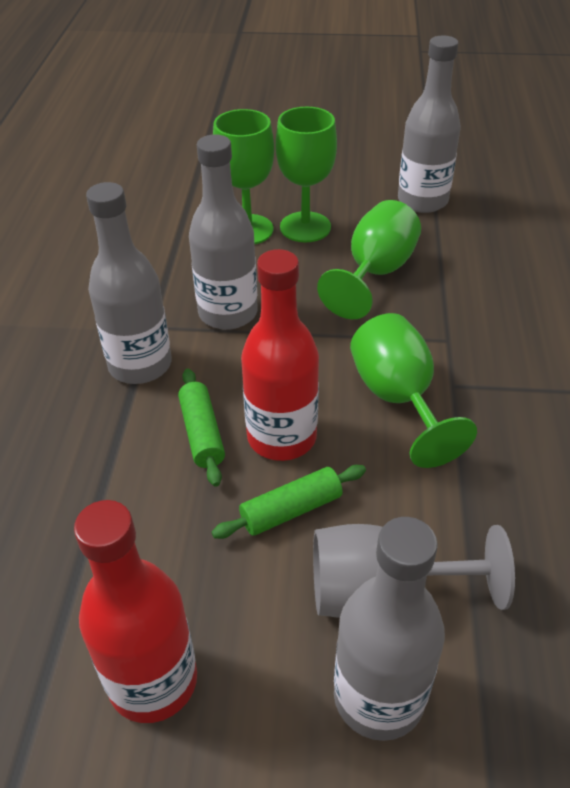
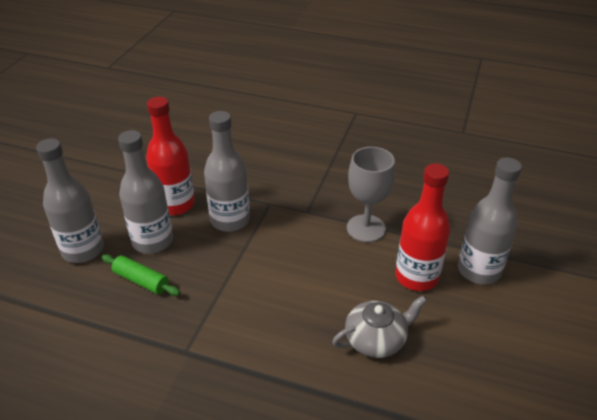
green goblet: [213,109,274,245] [275,107,337,242] [317,200,421,319] [350,313,477,468] = 4 -> none = 0
green rolling pin: [178,368,225,487] [212,465,366,539] = 2 -> [102,255,180,296] = 1
grey teapot: none = 0 -> [332,296,427,358] = 1

